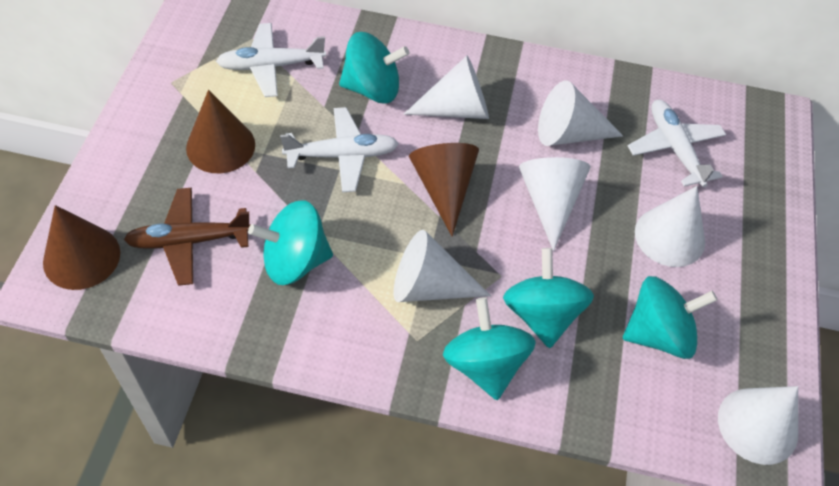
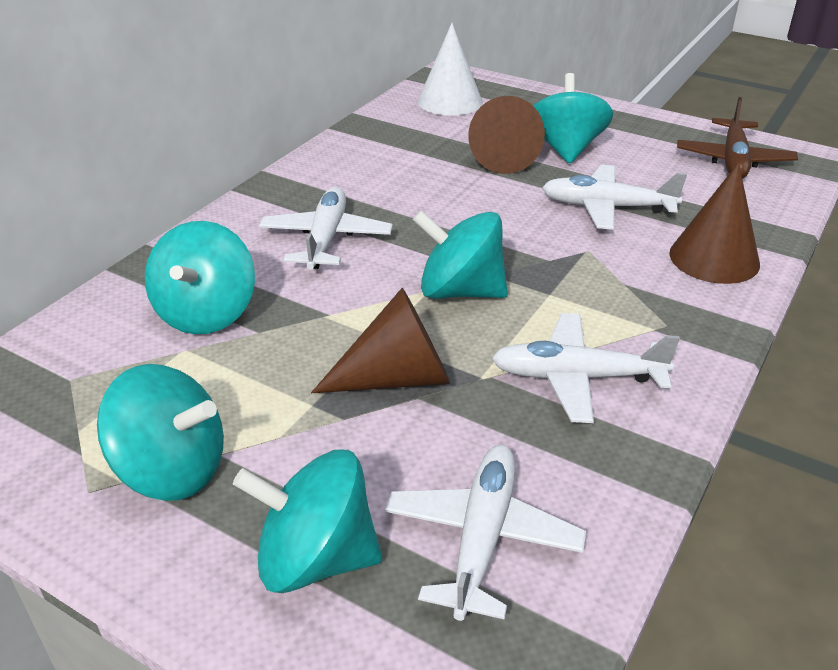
white cone: [393,230,491,302] [403,56,489,119] [519,157,590,251] [538,80,623,146] [635,186,705,267] [718,386,798,465] = 6 -> [418,23,483,116] = 1
white plane: [216,23,326,97] [280,107,399,192] [628,100,726,187] = 3 -> [259,187,393,270] [385,445,586,621] [492,313,680,423] [542,165,687,230] = 4

